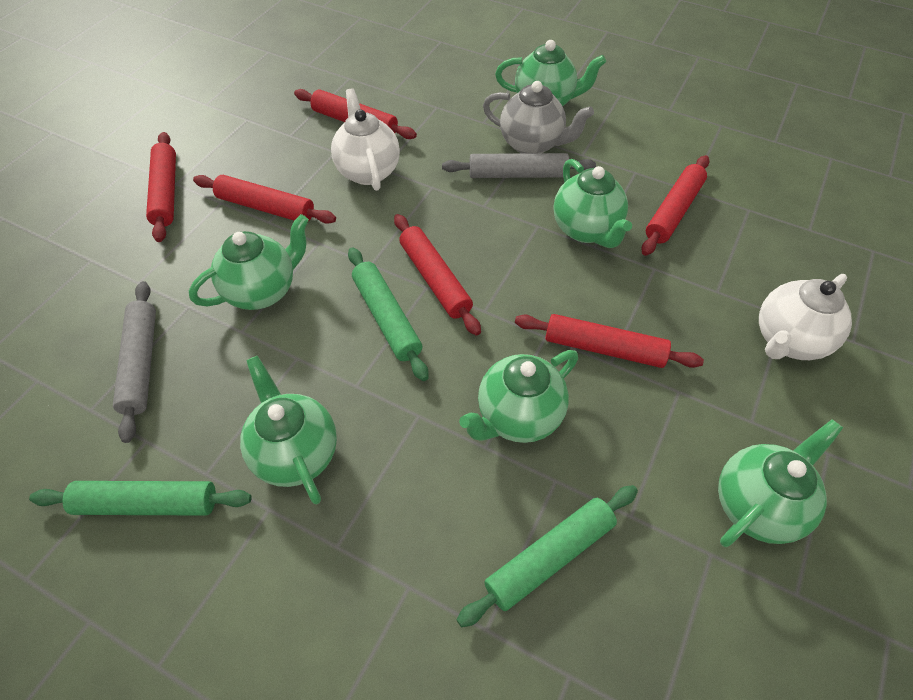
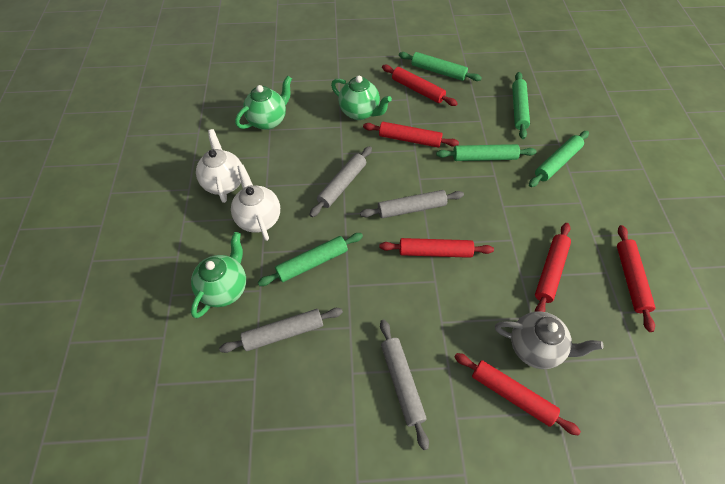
green rolling pin: [29,481,251,516] [348,247,429,381] [457,485,638,627] = 3 -> [258,233,363,286] [399,52,482,81] [436,144,537,161] [512,72,530,139] [529,131,589,187] = 5
green teapot: [189,214,309,310] [240,356,337,504] [459,350,578,443] [495,40,606,106] [554,159,632,248] [718,419,843,547] = 6 -> [191,232,246,318] [235,76,292,130] [331,76,392,120] = 3
grey rolling pin: [113,281,156,443] [442,153,596,178] = 2 -> [219,308,343,353] [310,146,372,217] [360,190,464,218] [380,319,429,450] = 4

